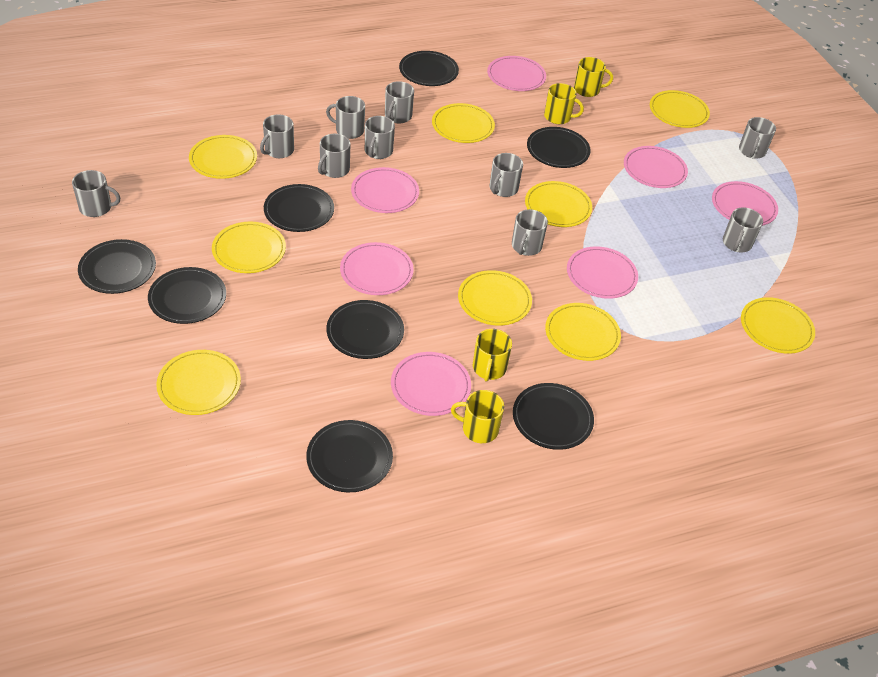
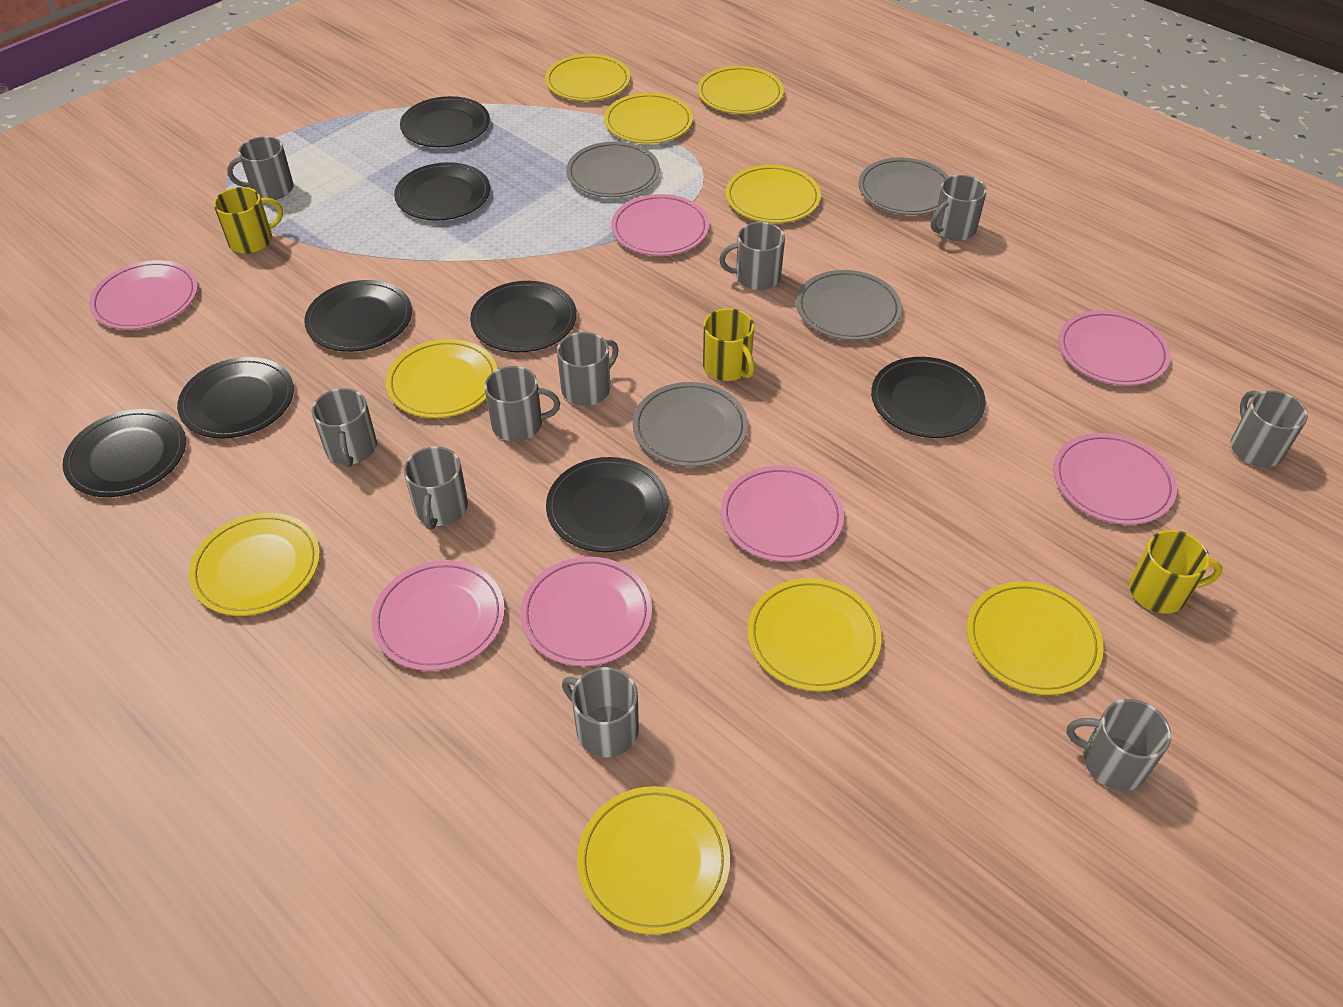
grey plate: none = 0 -> [566,142,660,197] [633,382,748,467] [796,270,902,340] [858,157,949,215] = 4
yellow mug: [451,390,504,443] [473,329,512,382] [544,83,584,124] [574,57,613,97] = 4 -> [213,187,283,254] [703,308,755,381] [1129,530,1222,614] = 3

